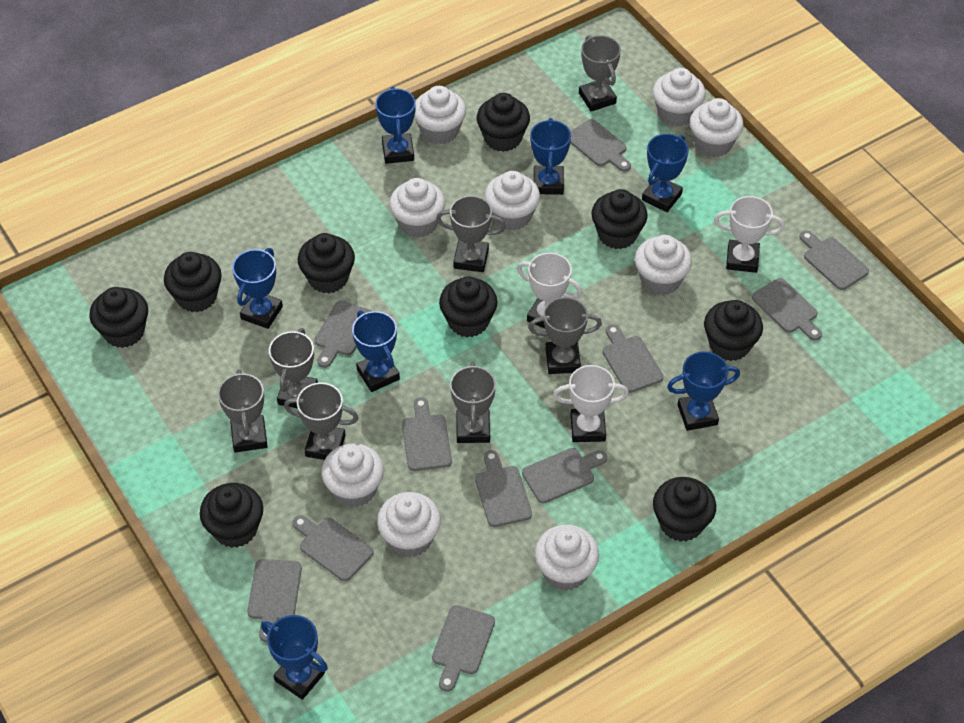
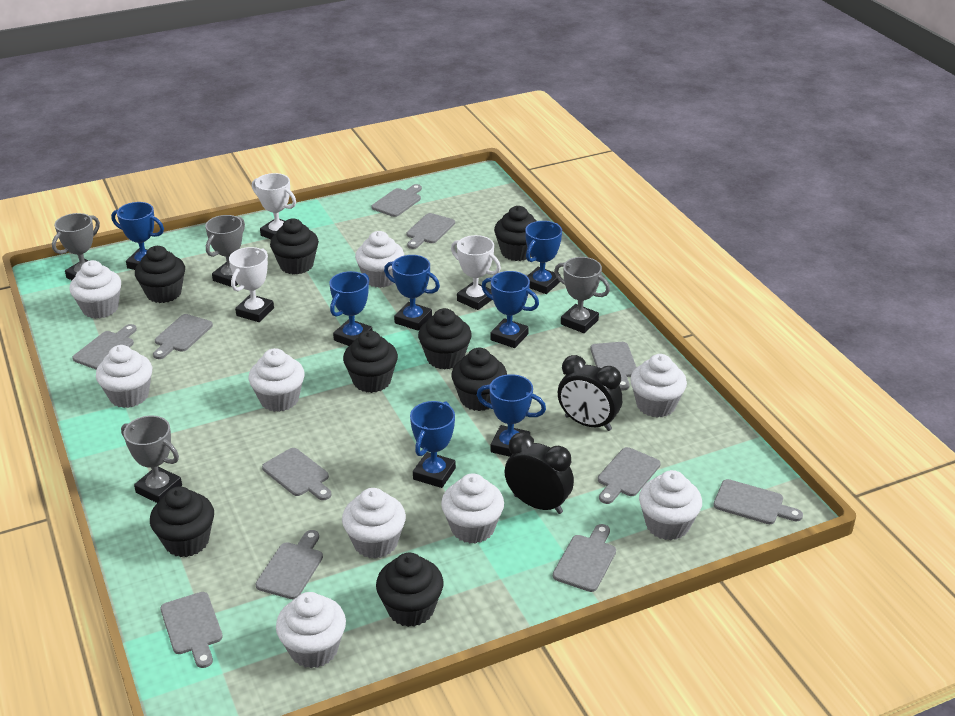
black clock: none = 0 -> [504,433,574,514] [558,355,623,431] = 2
black cupcake: [89,287,148,348] [164,252,222,312] [200,483,263,548] [298,233,355,294] [439,276,498,337] [477,93,530,152] [591,189,648,249] [653,477,716,542] [704,300,763,361] = 9 -> [135,246,185,303] [150,487,214,557] [270,218,319,275] [343,330,398,393] [376,553,444,627] [418,308,472,370] [451,348,507,411] [494,206,537,261] = 8
grey trophy: [218,369,268,452] [269,328,318,409] [284,382,358,460] [436,195,506,272] [450,361,496,443] [528,297,602,374] [579,35,621,111] = 7 -> [52,213,100,280] [121,416,182,503] [205,215,245,287] [554,257,610,333] = 4

